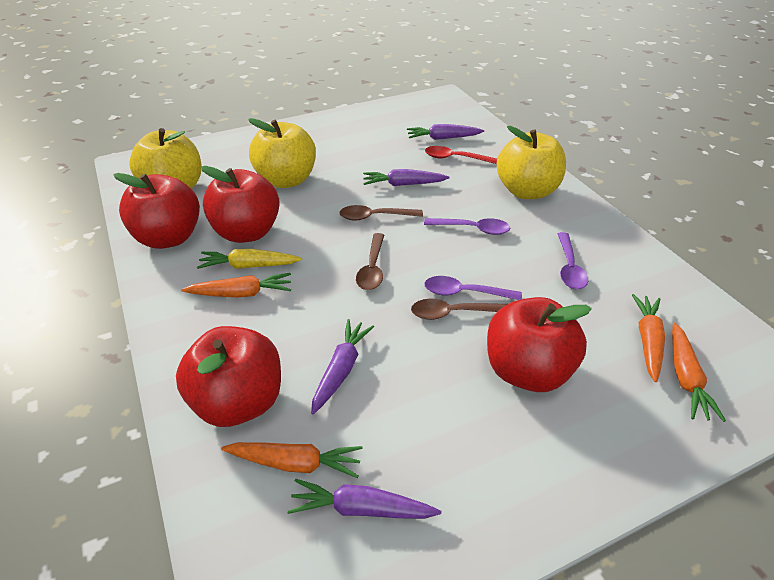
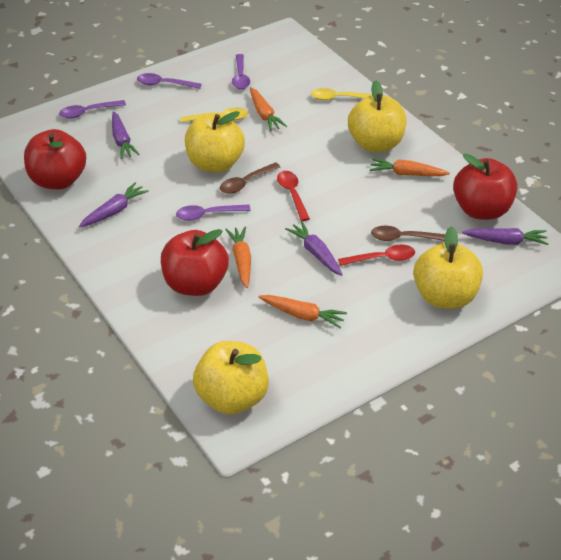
brown spoon: [339,205,423,220] [356,233,384,290] [411,299,508,320] = 3 -> [220,162,280,194] [371,226,445,241] = 2
purple spoon: [424,218,510,235] [424,276,522,300] [558,232,588,289] = 3 -> [59,100,126,118] [137,73,201,89] [176,205,251,221] [232,54,250,89] = 4
red apple: [113,173,200,249] [176,326,281,427] [201,166,280,243] [487,297,592,392] = 4 -> [24,129,86,190] [161,229,229,296] [453,153,518,220] = 3
red spoon: [425,146,497,164] = 1 -> [277,171,310,221] [338,245,415,266] = 2
yellow apple: [129,128,201,189] [248,118,316,188] [497,126,566,199] = 3 -> [185,111,245,173] [193,341,269,415] [348,80,407,152] [413,226,483,309] = 4
yellow carrot: [197,249,302,269] = 1 -> none = 0
yellow spoon: none = 0 -> [181,108,248,122] [311,88,372,100] = 2

